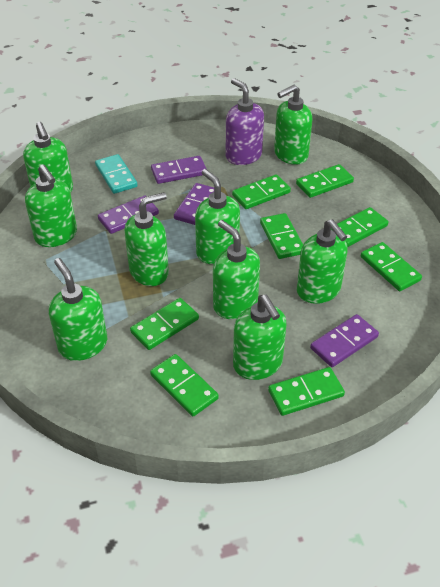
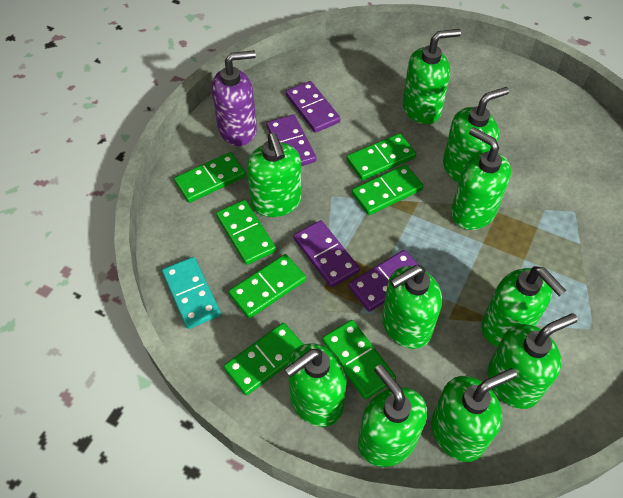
green domino: [130,298,199,350] [150,354,219,417] [232,174,291,209] [260,213,303,259] [268,367,345,416] [296,164,354,198] [331,207,389,247] [361,242,422,291] = 8 -> [174,152,246,203] [216,200,276,265] [224,323,303,396] [228,254,306,318] [322,320,396,400] [347,133,416,181] [352,165,423,215] = 7
green soap dispenser: [23,122,73,193] [25,165,77,247] [49,258,107,361] [124,192,169,286] [195,169,240,264] [213,220,260,319] [233,295,287,380] [274,85,312,165] [297,219,348,304] = 9 -> [247,133,302,217] [284,343,346,427] [358,364,427,467] [382,265,442,349] [403,29,461,124] [431,368,517,462] [443,87,509,183] [451,127,511,230] [481,266,566,347] [487,313,578,409] = 10

